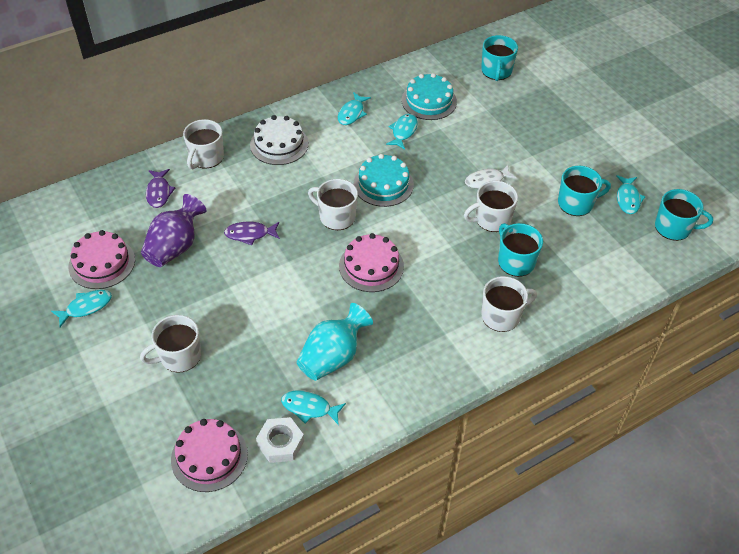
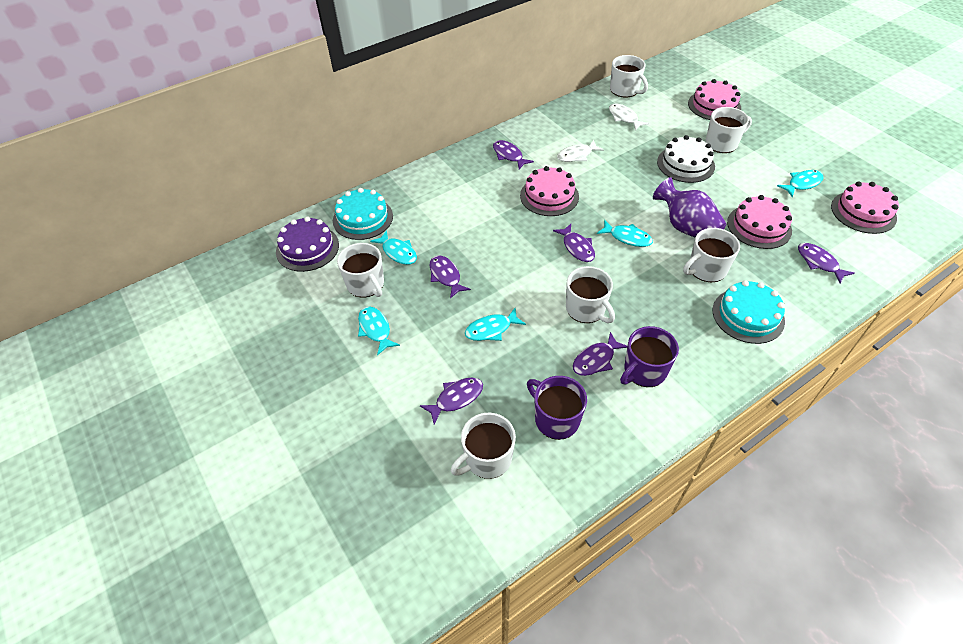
pink cake: [68,230,135,289] [171,419,248,492] [339,233,404,292] = 3 -> [520,166,579,216] [688,79,741,120] [727,195,792,249] [831,182,899,234] = 4
purple cake: none = 0 -> [276,217,339,272] = 1
purple fish: [146,169,176,208] [224,222,280,245] = 2 -> [420,378,483,424] [430,255,471,298] [493,140,534,169] [553,224,595,262] [573,332,627,376] [798,243,855,283] = 6
purple mug: none = 0 -> [527,376,587,440] [620,326,679,387] = 2
turquoise mug: [481,35,518,81] [498,223,543,277] [558,166,611,216] [655,189,713,241] = 4 -> none = 0
turquoise vase: [297,303,373,381] = 1 -> none = 0
white fish: [465,165,517,189] = 1 -> [557,140,604,162] [609,103,649,131] = 2
white mug: [140,315,201,373] [183,119,224,169] [308,179,358,230] [464,181,518,232] [481,276,537,332] = 5 -> [337,243,384,298] [451,413,516,479] [566,266,615,323] [610,55,648,98] [683,228,740,282] [706,107,752,153] = 6
white nut: [256,417,304,463] = 1 -> none = 0

